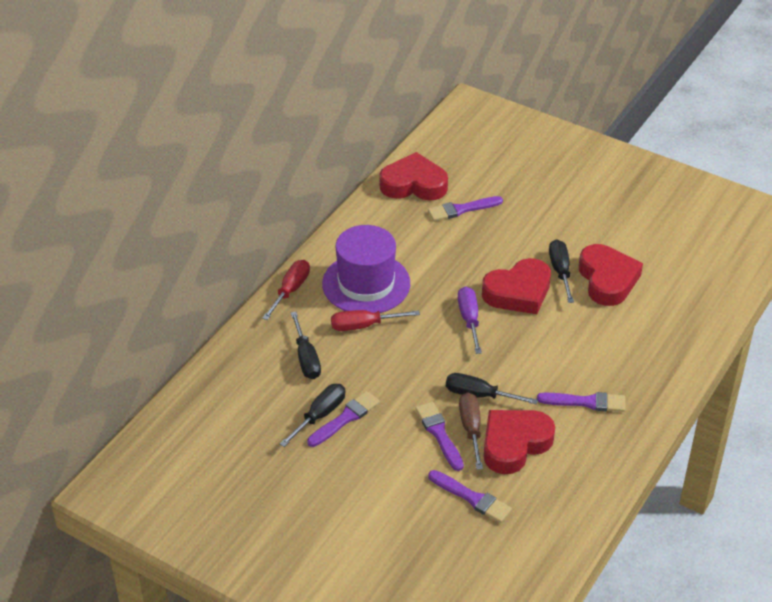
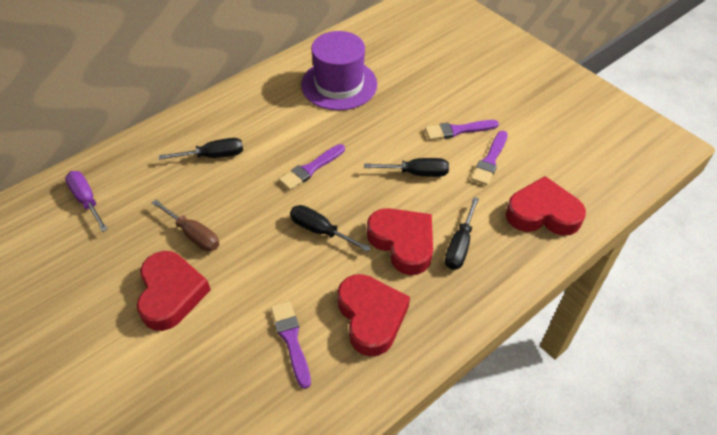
purple brush: [307,391,380,447] [415,402,464,471] [428,196,503,221] [428,470,512,523] [537,392,625,412] = 5 -> [271,301,311,389] [279,144,345,190] [425,120,499,140] [471,131,508,186] = 4
red screwdriver: [262,260,310,320] [331,310,420,331] = 2 -> none = 0

